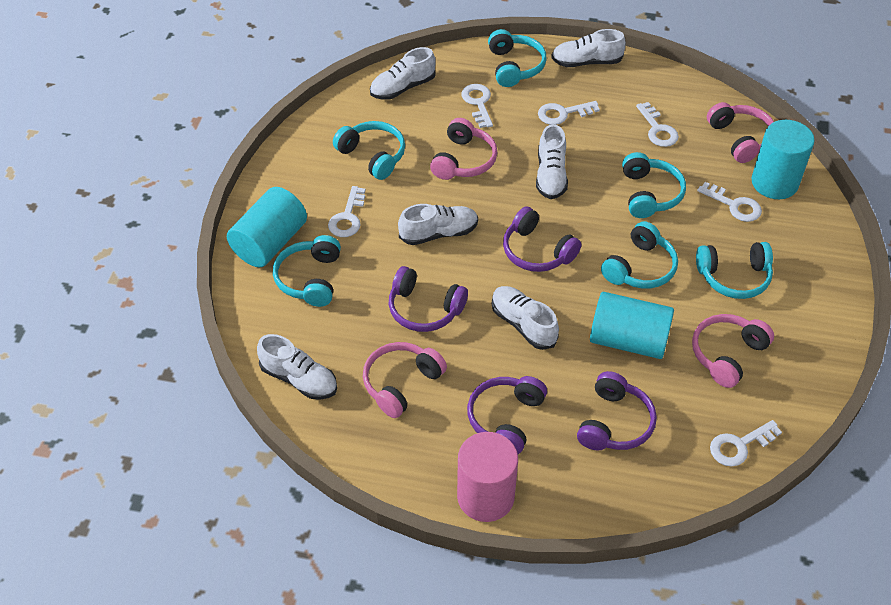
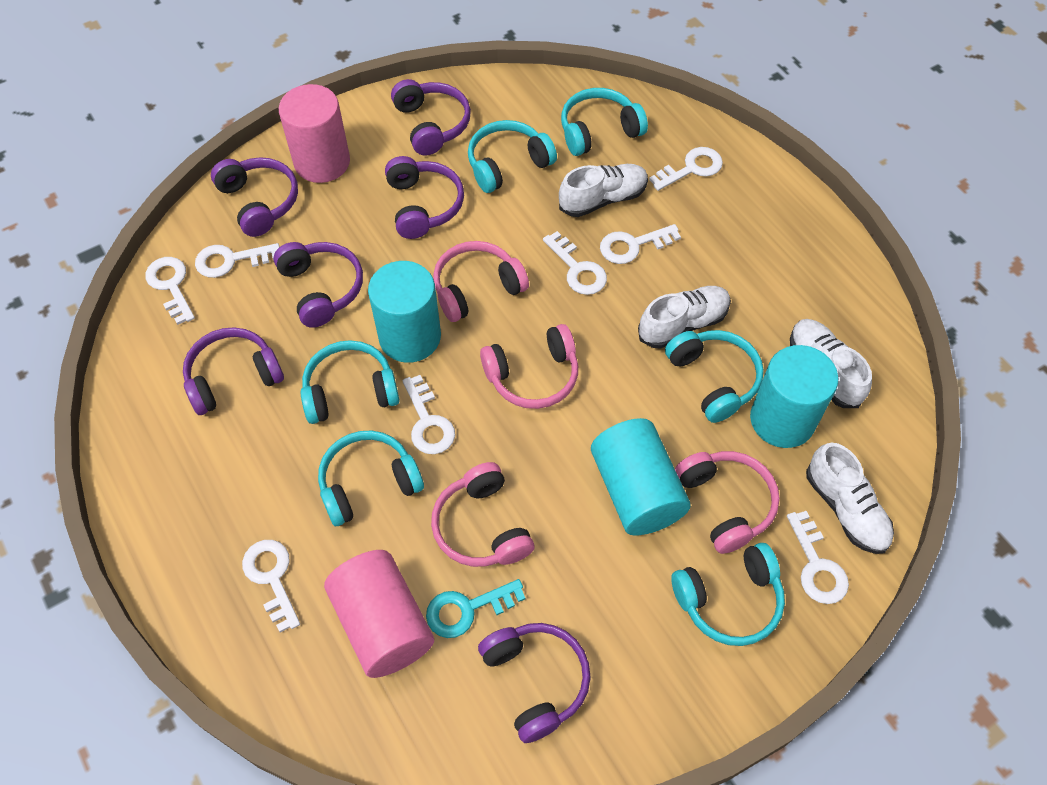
pink cylinder: [457,432,518,522] = 1 -> [279,84,350,183] [324,550,434,678] = 2
purple headphones: [389,266,468,332] [467,376,547,454] [503,206,581,272] [577,371,657,450] = 4 -> [183,327,284,415] [211,157,298,237] [273,242,363,328] [385,156,464,239] [391,79,471,155] [478,623,591,743] = 6
turquoise key: none = 0 -> [426,579,526,638] = 1
white key: [328,186,365,237] [461,84,493,128] [538,101,600,125] [636,102,679,147] [697,182,762,222] [710,420,782,467] = 6 -> [145,257,195,325] [195,243,279,278] [242,540,300,633] [402,375,455,454] [543,231,607,295] [600,224,681,264] [649,147,723,191] [787,511,849,604] = 8
white shoe: [257,334,337,400] [370,47,436,100] [398,204,478,245] [492,286,559,350] [536,124,568,199] [551,29,626,67] = 6 -> [559,164,648,217] [638,286,731,349] [790,319,872,408] [806,443,894,554] = 4

